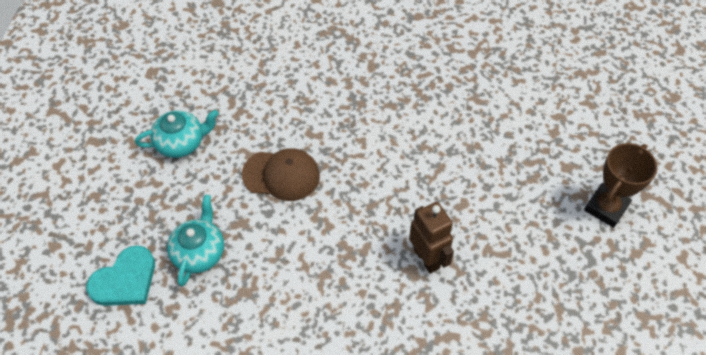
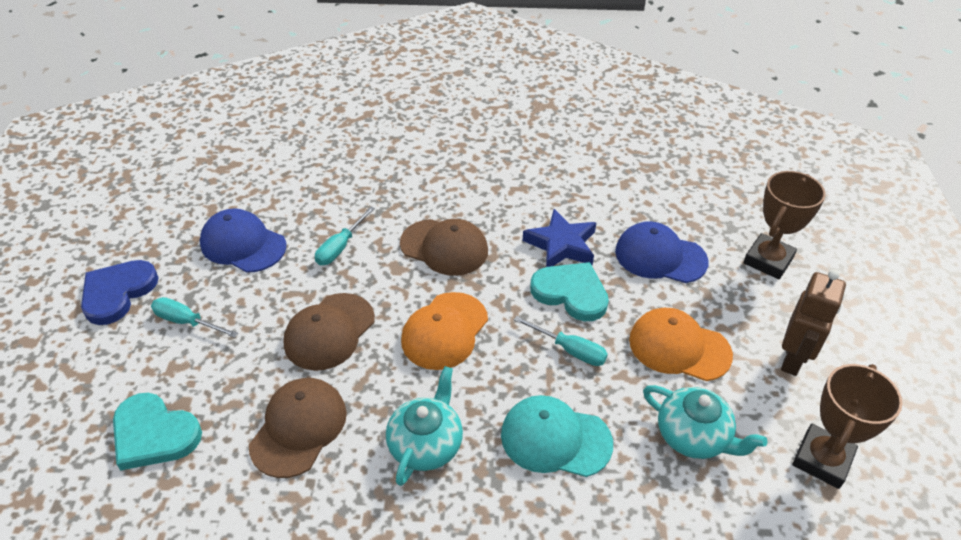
blue cap: none = 0 -> [200,209,286,273] [615,221,709,283] = 2
blue heart: none = 0 -> [81,260,159,325] = 1
blue star: none = 0 -> [523,209,596,267] = 1
brown cap: [242,148,320,201] = 1 -> [249,378,347,478] [283,293,375,371] [400,219,488,276] = 3
brown trophy: [584,143,658,228] = 1 -> [743,171,826,279] [792,364,903,489] = 2
orange cap: none = 0 -> [401,292,488,370] [629,308,733,381] = 2
turquoise cap: none = 0 -> [501,395,613,477] = 1
turquoise heart: [86,245,155,306] = 1 -> [113,393,202,470] [530,262,609,321] = 2
turquoise screwdriver: none = 0 -> [151,297,238,338] [315,206,375,265] [514,316,608,366] = 3

